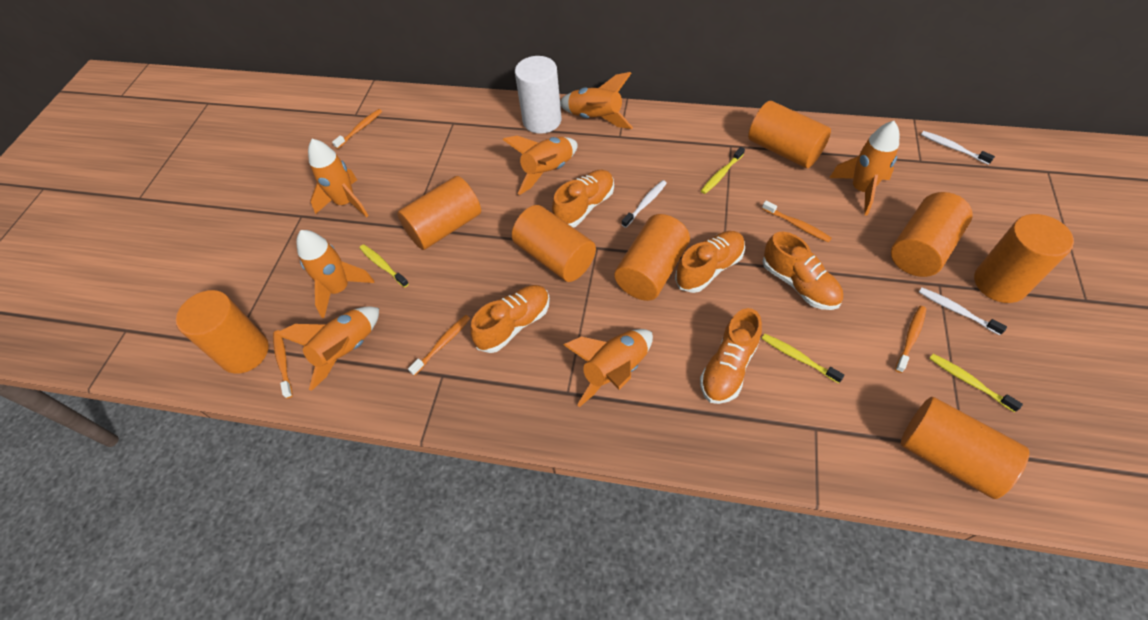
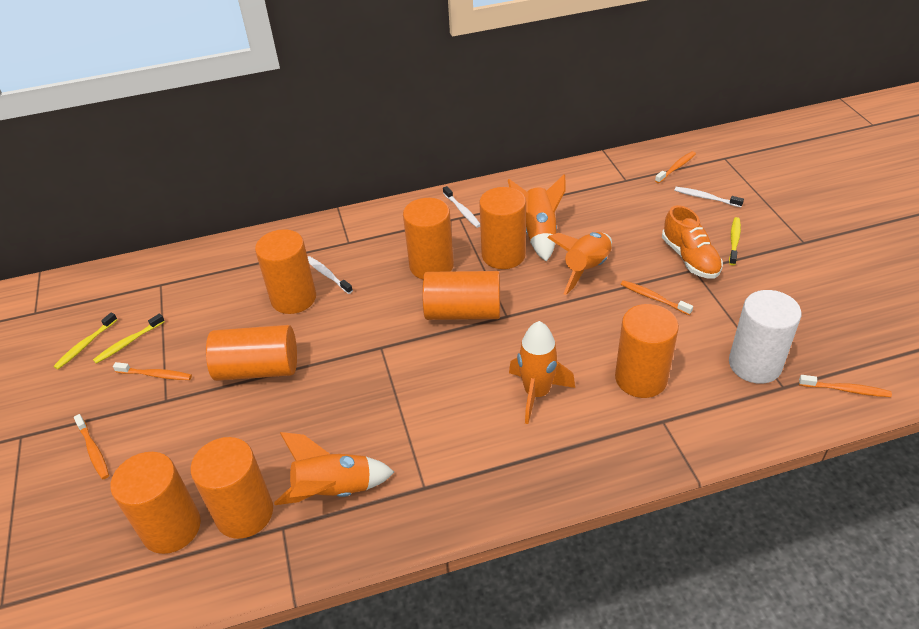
orange rocket: [275,306,379,391] [296,230,374,318] [308,139,368,218] [503,136,577,195] [560,72,633,129] [564,329,653,407] [830,121,899,216] = 7 -> [274,432,394,505] [508,174,566,262] [509,321,575,424] [547,232,612,295] = 4
orange shoe: [470,285,550,353] [552,170,614,228] [675,231,745,293] [700,308,762,404] [763,232,843,310] = 5 -> [662,205,723,279] = 1
yellow toothbrush: [359,244,409,288] [701,147,745,194] [762,334,845,383] [929,354,1023,412] = 4 -> [53,312,118,370] [93,314,165,364] [729,217,741,265] = 3

